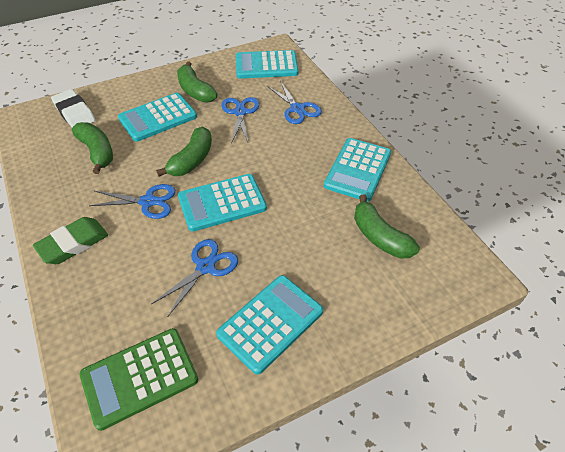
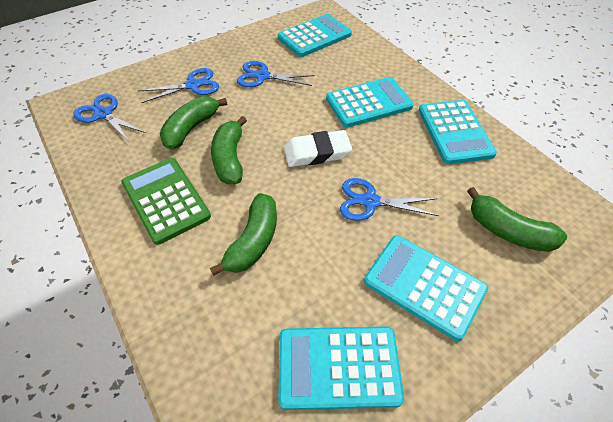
green eraser: [33,217,108,264] = 1 -> none = 0

